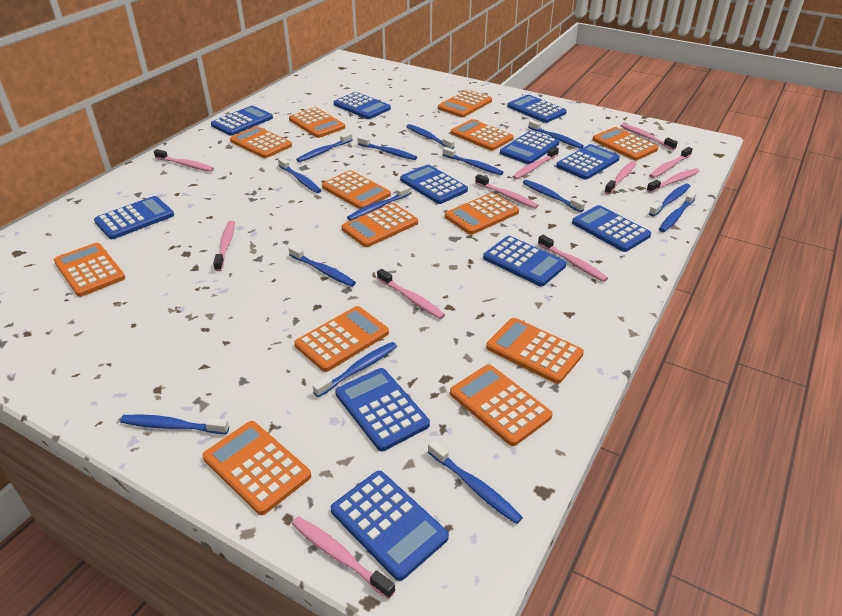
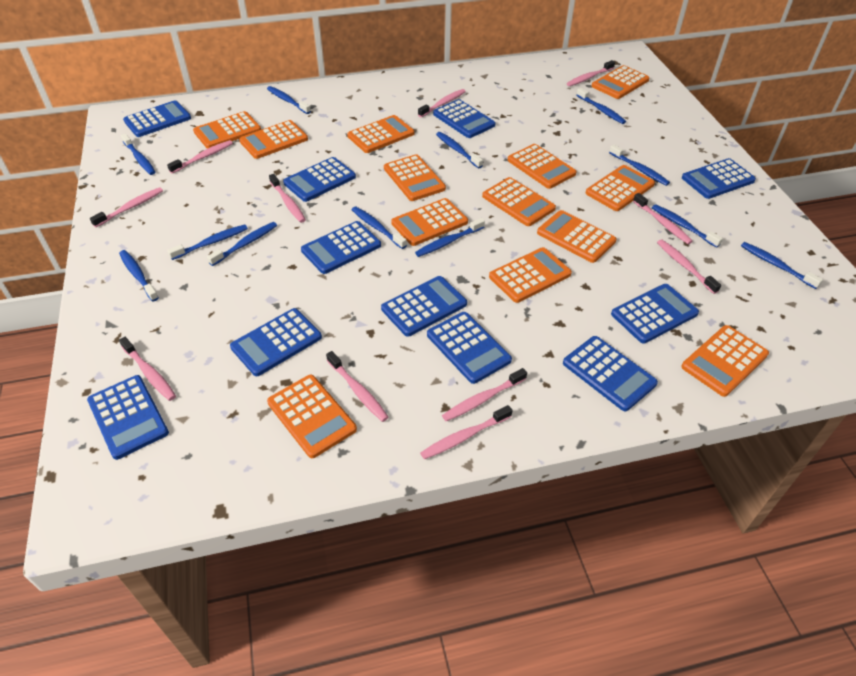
blue toothbrush: [120,414,229,434] [278,157,322,193] [288,245,356,287] [296,132,353,162] [313,342,397,397] [347,185,410,221] [357,136,417,160] [406,124,454,149] [428,440,523,524] [443,147,503,175] [523,180,585,212] [528,120,584,149] [649,183,691,216] [659,191,697,232] = 14 -> [119,250,159,301] [121,134,155,175] [167,224,248,260] [207,222,277,266] [267,86,311,114] [352,206,407,249] [415,218,485,257] [436,132,483,168] [576,88,626,124] [609,145,670,186] [652,204,723,248] [741,242,823,289] = 12

